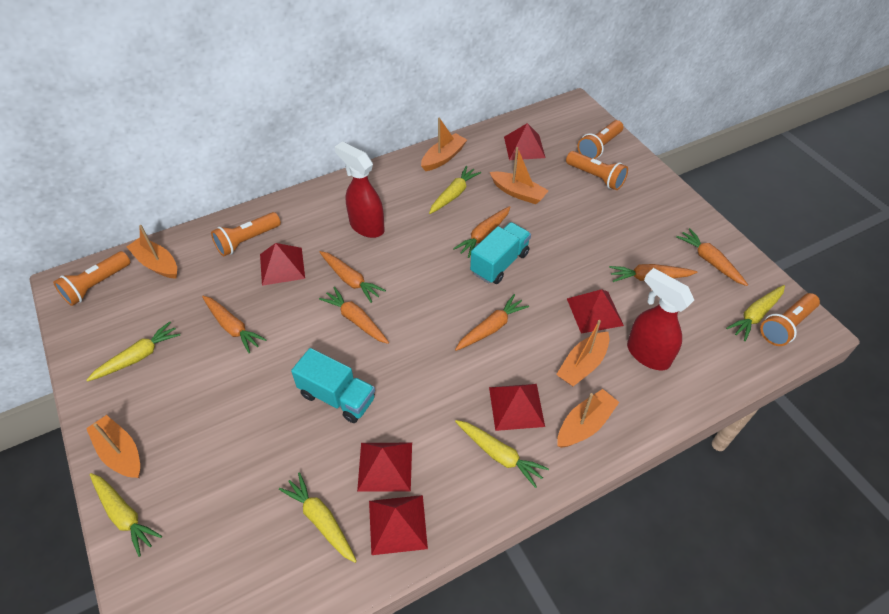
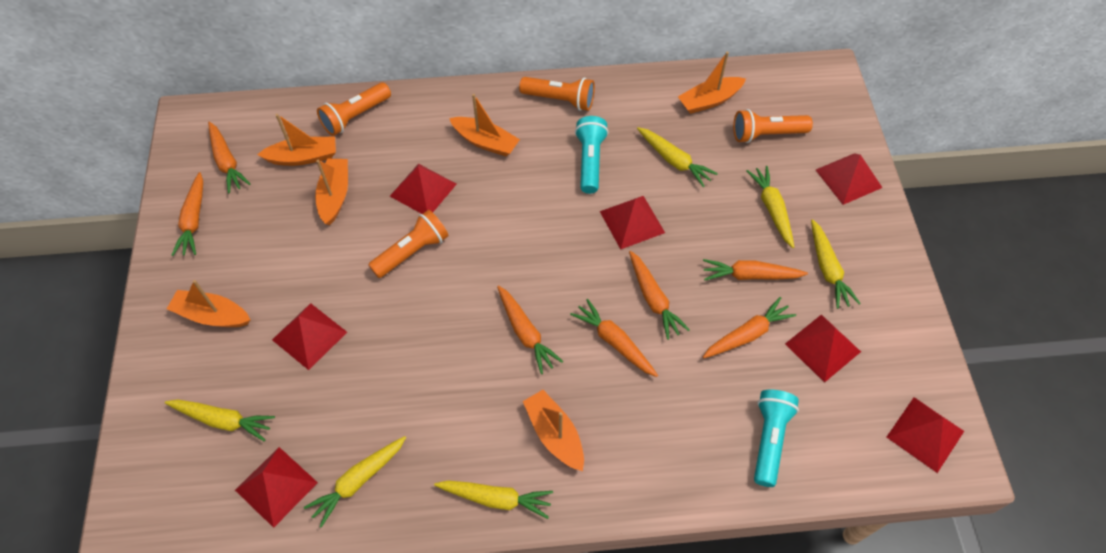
orange flashlight: [53,251,131,306] [211,212,281,256] [566,151,628,190] [577,120,623,159] [760,293,820,346] = 5 -> [317,82,391,136] [368,210,449,278] [519,77,595,111] [733,109,813,143] = 4
red pyramid: [260,243,305,286] [357,443,412,492] [369,495,428,555] [489,384,545,431] [504,123,545,160] [567,289,624,334] = 6 -> [235,447,318,528] [272,303,347,370] [390,164,457,214] [600,196,665,249] [785,314,861,383] [816,153,883,205] [887,397,964,473] = 7
red spray bottle: [335,141,384,238] [627,268,694,370] = 2 -> none = 0
turquoise flashlight: none = 0 -> [575,116,608,194] [754,389,799,487] = 2
turquoise truck: [291,348,375,423] [470,222,531,284] = 2 -> none = 0

